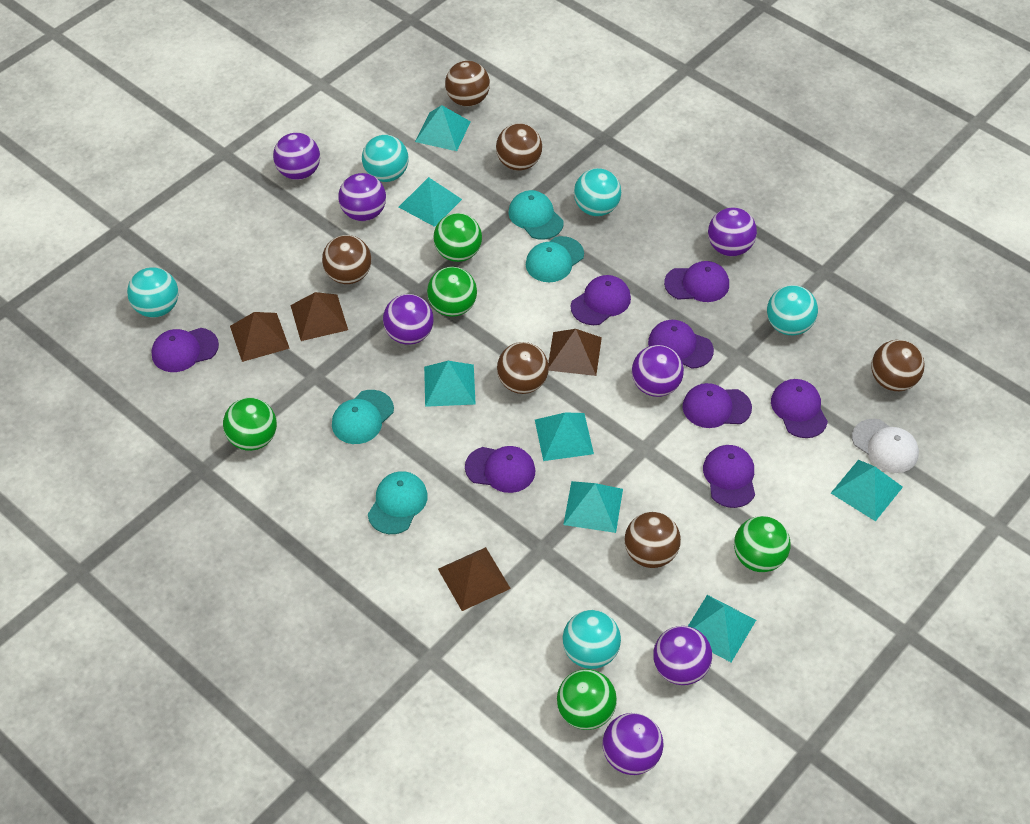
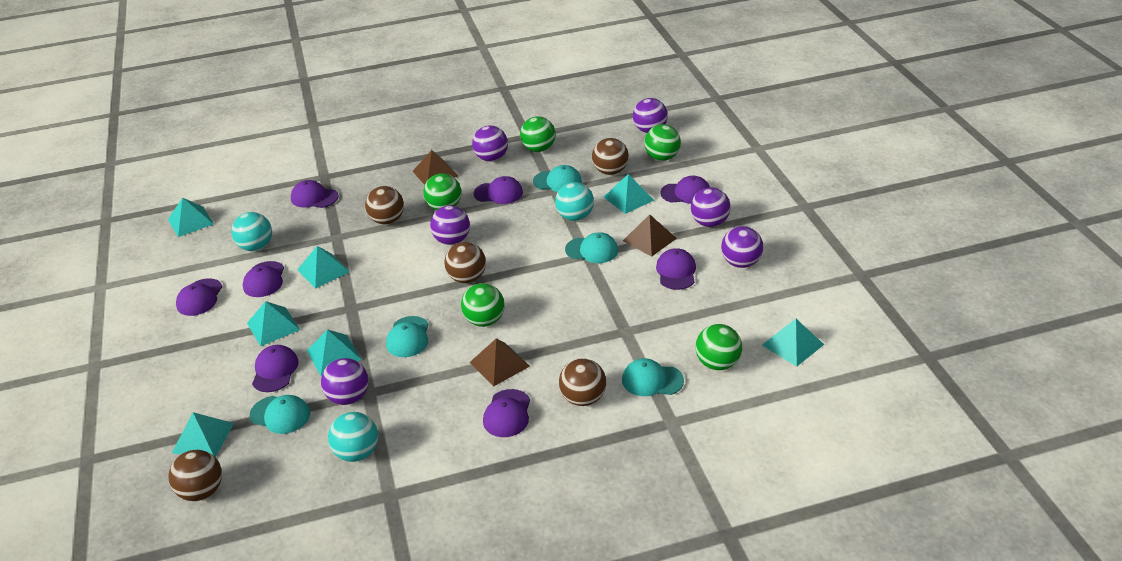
brown ball: [322,235,371,284] [445,61,490,107] [496,123,542,171] [497,342,549,394] [625,512,681,568] [871,340,924,391] = 6 -> [169,450,222,501] [365,186,404,224] [444,242,486,283] [559,358,606,406] [592,138,629,175] = 5
brown pyramid: [230,312,290,362] [290,292,348,341] [438,547,511,611] [548,329,602,376] = 4 -> [413,150,458,185] [470,338,530,386] [623,214,677,257] = 3
purple ball: [273,133,320,180] [338,173,386,221] [383,294,433,345] [602,713,664,775] [632,345,684,397] [653,626,712,685] [708,208,757,256] = 7 -> [321,358,369,405] [430,205,470,245] [472,125,508,161] [633,98,668,133] [691,187,731,227] [721,226,763,268] = 6
turquoise ball: [127,267,179,318] [362,135,409,182] [562,610,621,669] [574,168,621,216] [767,285,818,335] = 5 -> [231,212,272,251] [328,412,378,462] [555,182,594,221] = 3
turquoise cap: [332,390,394,444] [368,471,428,534] [508,190,563,240] [526,236,584,282] = 4 -> [250,395,310,434] [386,316,428,357] [533,165,582,192] [565,232,618,263] [622,358,684,396] = 5
white cap: [852,419,919,473] = 1 -> none = 0

